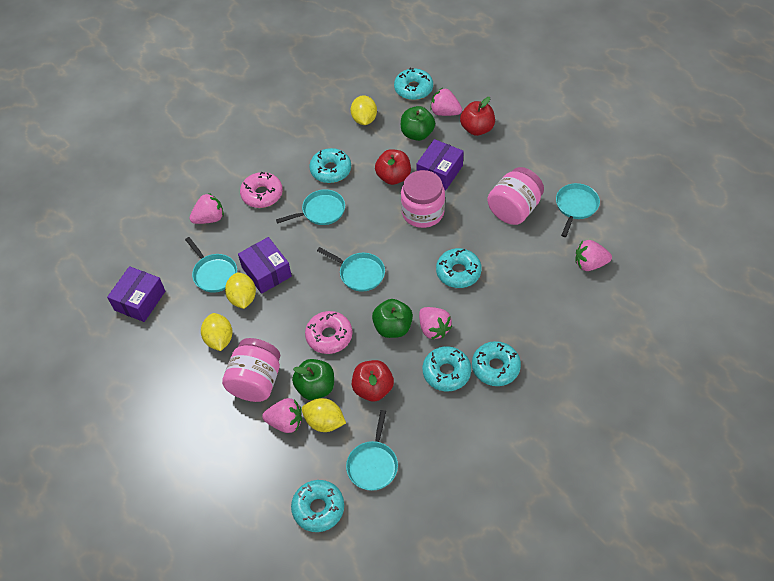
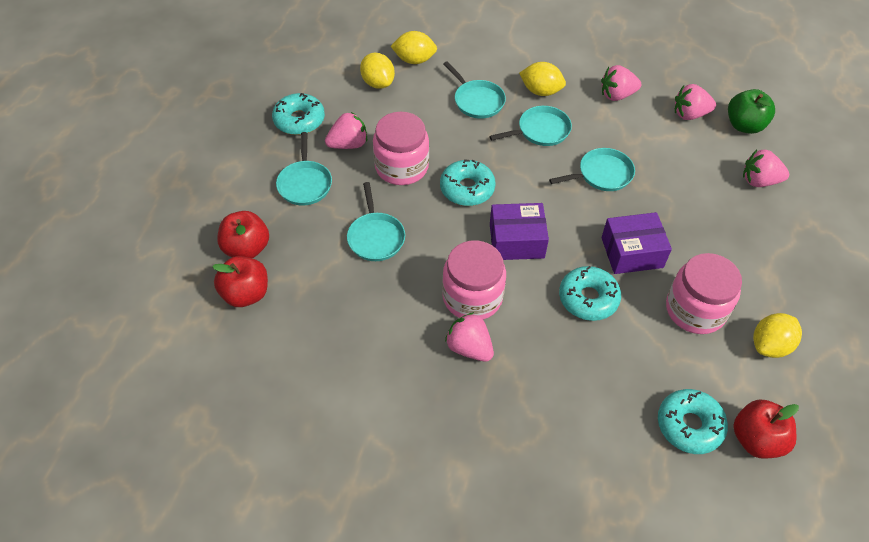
green apple: [292,359,334,400] [372,299,413,338] [401,106,435,141] = 3 -> [728,89,775,134] = 1
pink donut: [240,172,283,208] [305,311,352,354] = 2 -> none = 0
purple box: [107,266,165,322] [238,237,292,294] [417,139,464,190] = 3 -> [490,203,549,260] [602,212,672,274] = 2
turquoise donut: [291,480,344,532] [310,148,351,183] [394,68,433,100] [422,346,471,391] [436,248,482,288] [472,341,521,386] = 6 -> [272,93,325,135] [440,159,496,206] [559,266,621,321] [658,389,728,454] = 4

